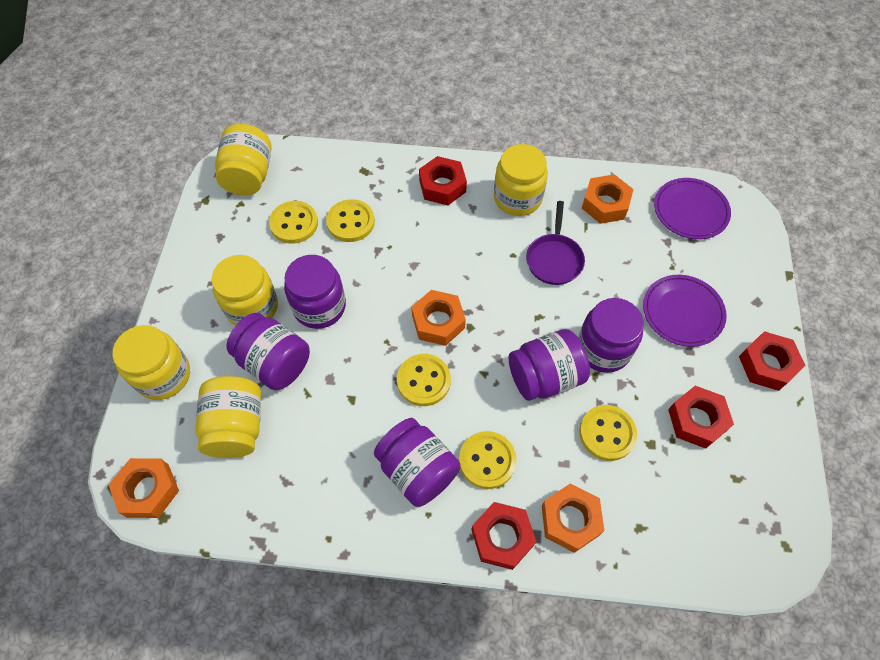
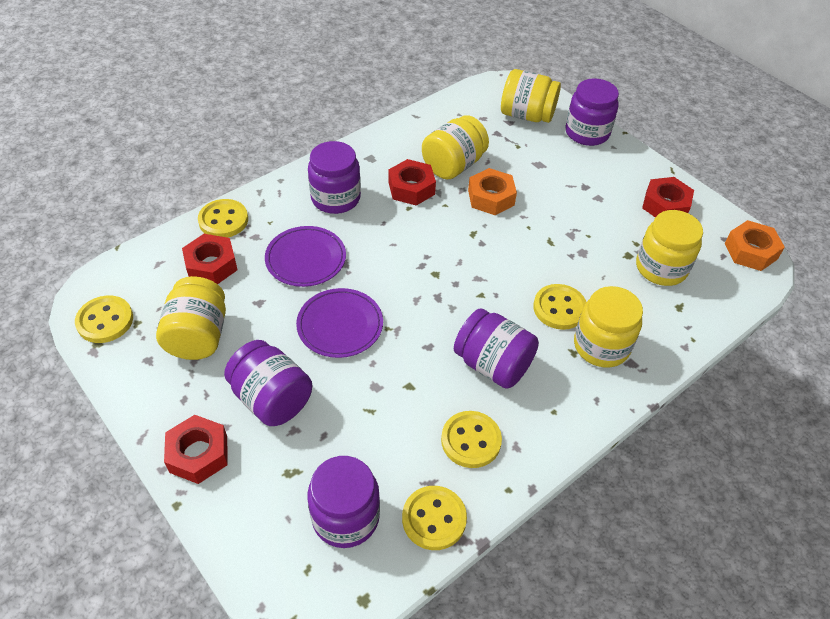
orange nut: [109,458,179,518] [411,290,466,346] [542,484,604,553] [582,174,634,224] = 4 -> [468,168,517,215] [725,220,785,271] = 2
purple pan: [526,201,585,285] = 1 -> none = 0

